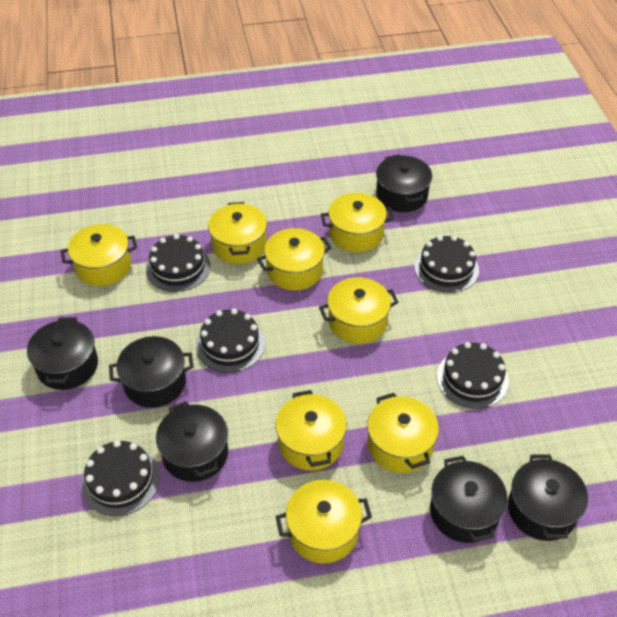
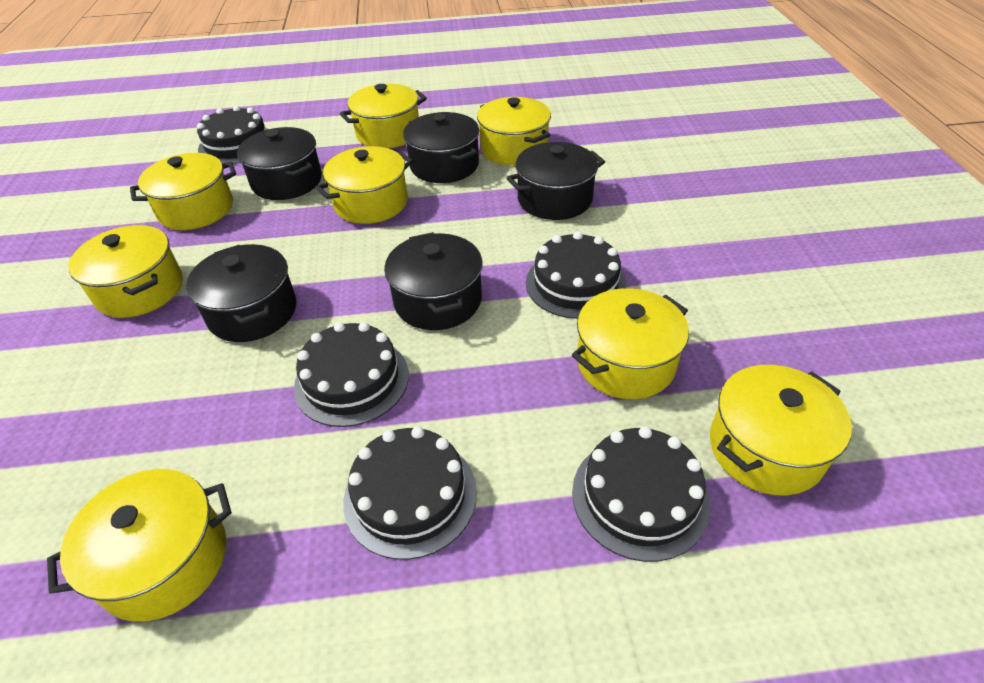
black pot: [27,317,98,390] [109,336,194,408] [156,401,228,482] [376,154,432,212] [430,456,508,543] [508,455,588,541] = 6 -> [186,244,296,342] [237,127,322,200] [384,232,483,330] [403,112,479,183] [506,142,605,220] = 5

